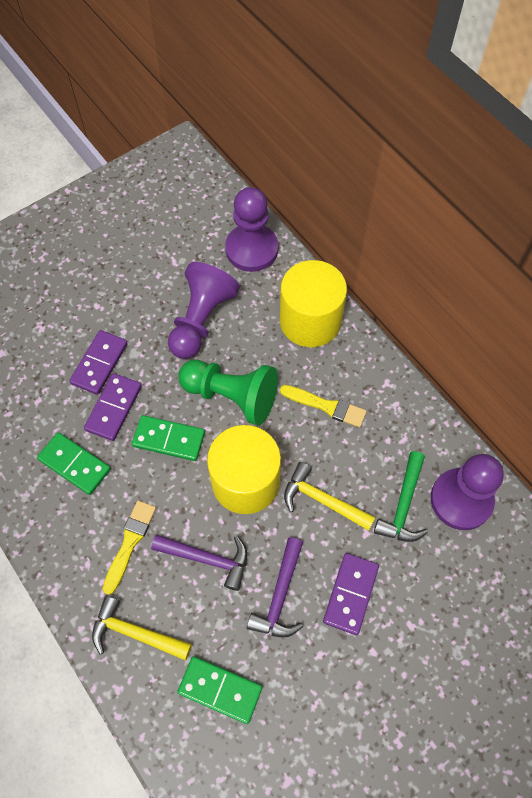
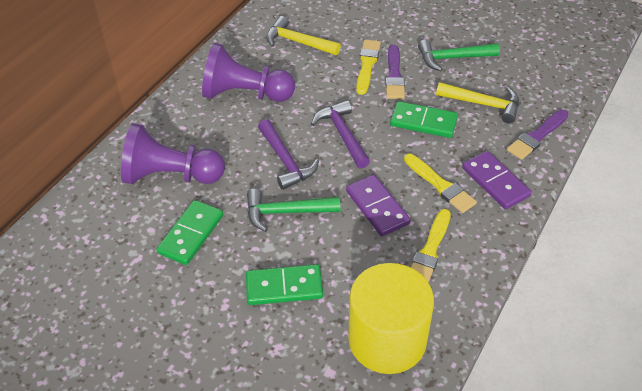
green hammer: [374,451,428,542] = 1 -> [247,189,341,232] [418,40,500,71] = 2
green pawn: [178,360,278,425] = 1 -> none = 0
purple brush: none = 0 -> [385,44,405,99] [507,110,568,160] = 2
purple domino: [70,330,128,395] [84,373,142,441] [323,553,379,635] = 3 -> [346,175,410,236] [462,151,532,209] = 2
purple pawn: [168,262,240,359] [225,187,278,272] [431,454,504,530] = 3 -> [121,123,225,184] [202,43,295,102] = 2
yellow brush: [103,500,156,595] [280,385,367,428] = 2 -> [356,40,381,95] [404,154,477,213] [411,209,451,283] = 3
yellow cylinder: [207,425,281,514] [280,260,347,347] = 2 -> [348,263,434,374] = 1

